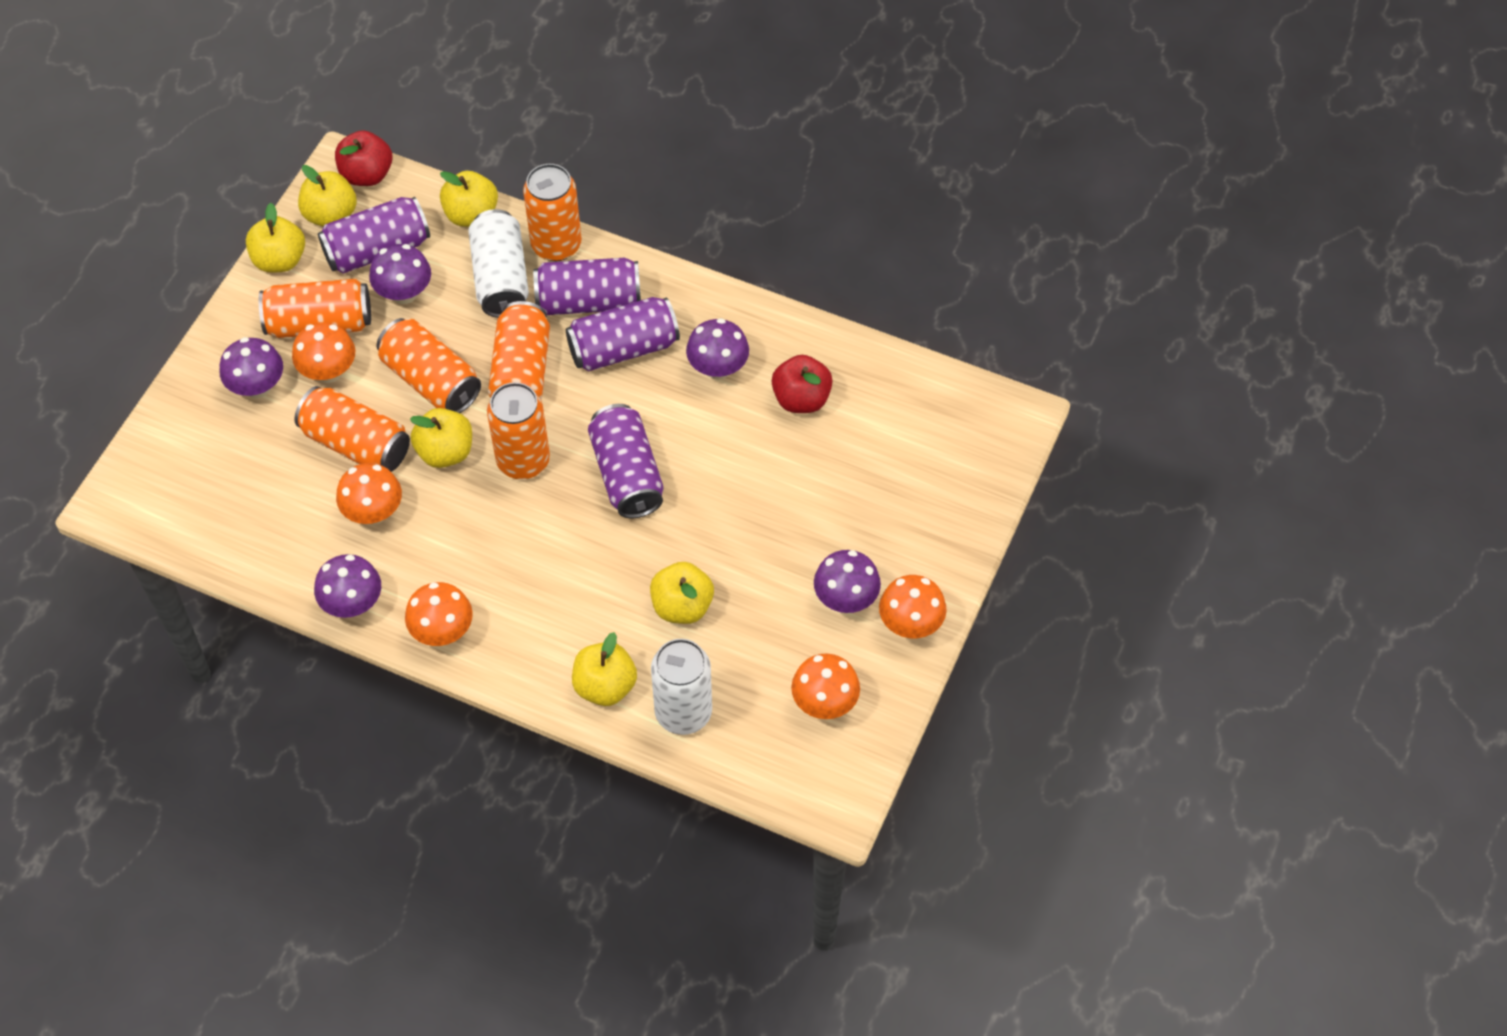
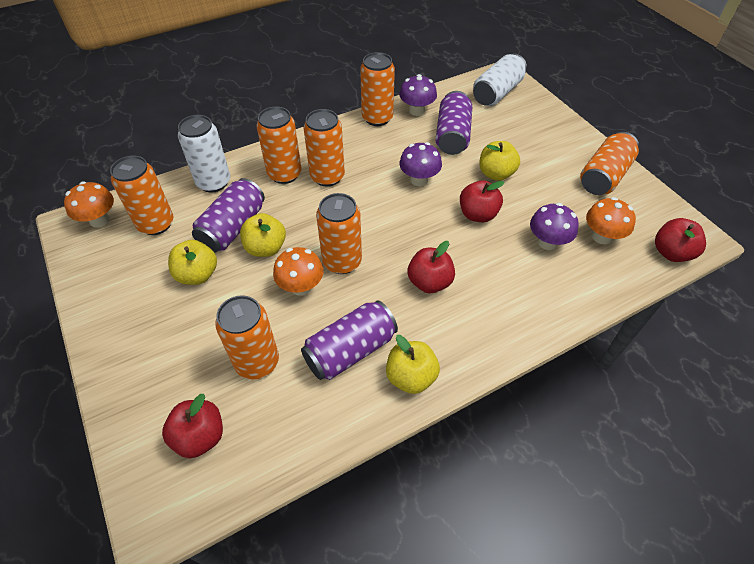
orange can: [259,278,371,338] [294,386,410,472] [377,318,481,413] [487,382,550,479] [488,301,550,399] [523,164,582,261] = 6 -> [110,156,174,235] [215,295,279,380] [256,107,302,184] [304,109,345,187] [316,193,362,274] [360,52,395,126] [580,132,639,195] = 7
orange mushroom: [292,322,355,383] [336,463,402,525] [405,582,473,646] [791,653,860,719] [879,575,947,638] = 5 -> [64,181,114,228] [273,247,323,296] [586,197,636,244] = 3
purple can: [318,197,430,274] [533,258,641,315] [566,297,680,371] [588,404,663,518] = 4 -> [192,178,265,253] [301,300,398,380] [435,91,472,155] = 3
purple mushroom: [220,337,283,399] [314,554,381,618] [369,244,431,304] [686,318,749,380] [814,550,881,613] = 5 -> [399,74,437,116] [399,142,442,186] [530,203,579,250] = 3
red apple: [335,130,392,186] [772,355,833,413] = 2 -> [162,394,223,458] [408,241,455,293] [460,180,505,222] [655,218,706,262] = 4
yellow apple: [246,203,305,273] [298,165,357,227] [410,408,472,468] [440,171,498,227] [572,632,637,706] [650,562,714,624] = 6 -> [168,240,217,285] [240,213,286,257] [386,335,440,394] [479,141,520,181] = 4

